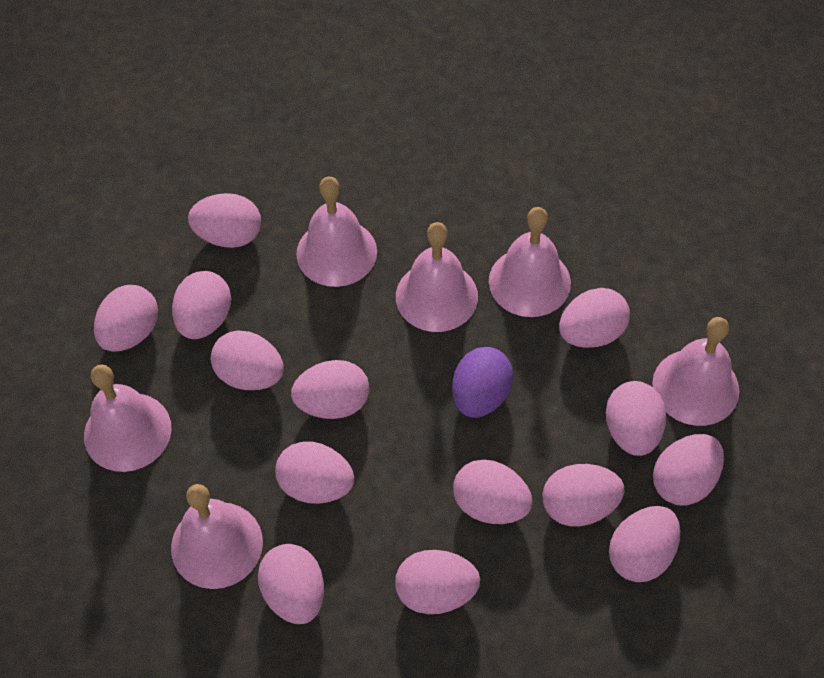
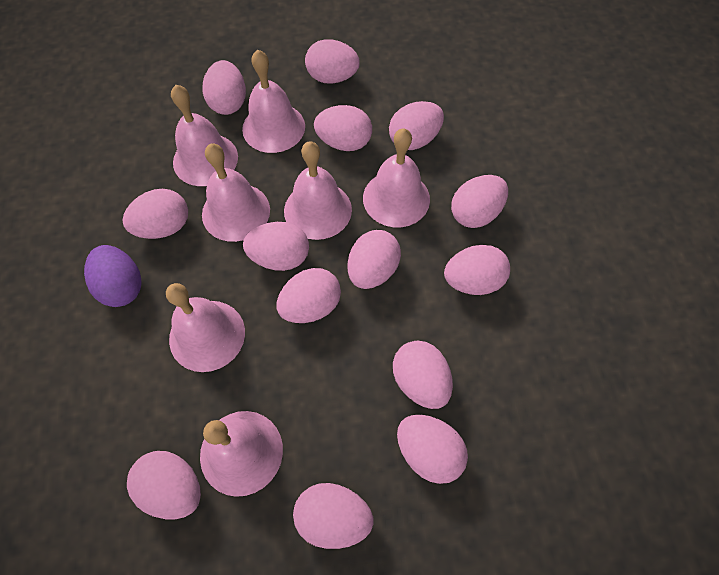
pink bell: [84,364,172,472] [171,484,263,589] [296,177,377,287] [396,222,478,332] [489,207,571,317] [652,317,739,426] = 6 -> [166,283,245,372] [171,85,238,186] [200,411,283,497] [202,143,270,242] [242,50,305,153] [284,141,352,240] [363,128,430,227] = 7

